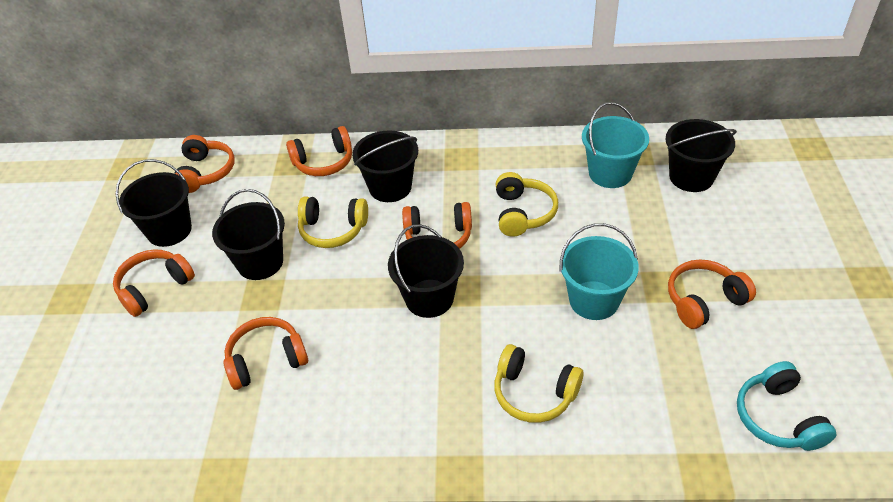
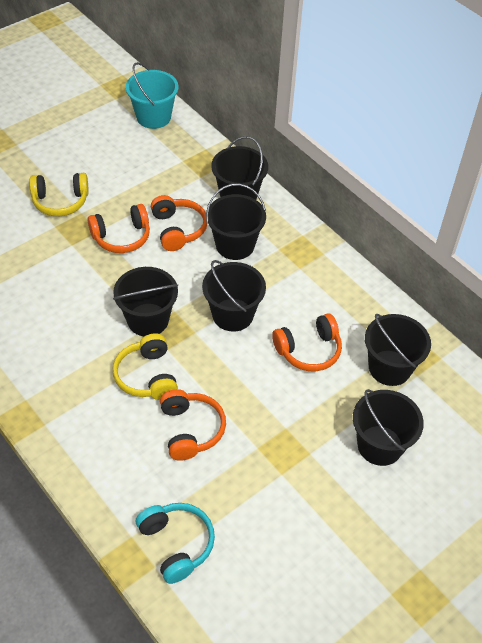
black bucket: [116,159,192,247] [212,189,285,280] [352,130,418,202] [388,224,464,318] [665,119,737,192] = 5 -> [113,267,178,336] [202,260,266,332] [206,183,266,260] [211,136,268,200] [353,389,424,466] [365,314,431,386] = 6
orange headphones: [113,249,195,317] [174,135,235,193] [224,317,308,390] [286,126,352,176] [402,202,472,249] [668,260,756,329] = 6 -> [88,204,150,253] [151,195,208,251] [160,389,226,461] [272,313,342,371] = 4
turquoise bucket: [560,223,639,320] [582,102,649,188] = 2 -> [126,62,178,129] = 1
yellow headphones: [298,196,368,248] [494,344,583,423] [496,172,558,237] = 3 -> [29,173,89,216] [113,333,178,400] = 2

